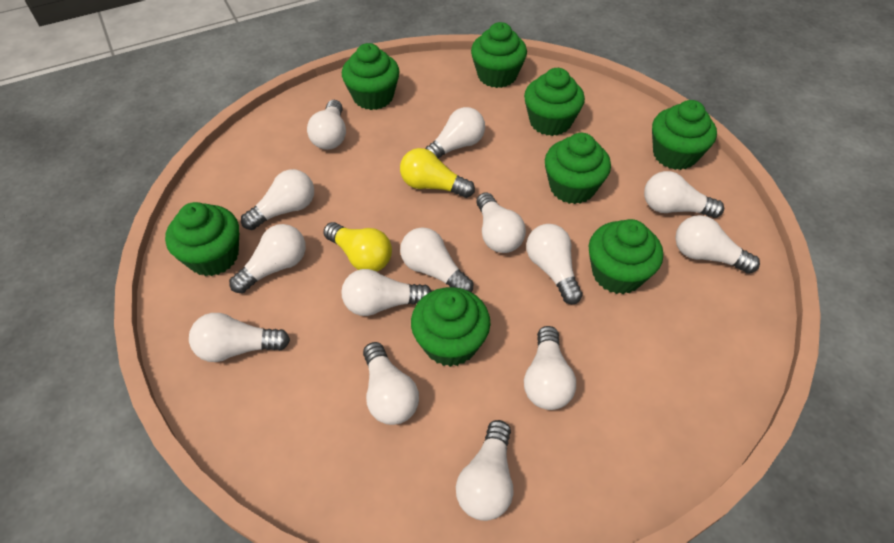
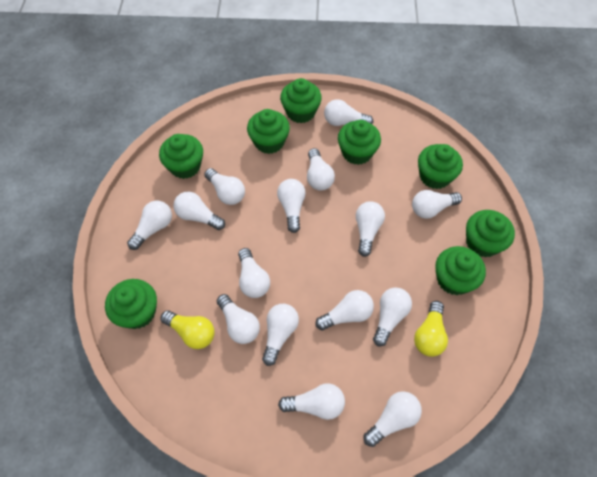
white light bulb: [189,313,290,362] [229,224,306,293] [241,169,314,230] [307,100,346,150] [341,269,432,316] [363,342,419,425] [400,228,473,292] [424,107,485,158] [456,420,513,521] [476,192,526,253] [524,326,576,410] [526,224,583,304] [644,171,724,218] [675,215,760,274] = 14 -> [127,201,172,250] [173,192,225,230] [204,168,245,205] [217,294,260,344] [238,248,270,298] [262,304,299,366] [277,179,306,233] [278,383,345,420] [307,148,335,191] [316,290,374,330] [324,99,373,126] [356,201,385,257] [364,391,422,447] [373,288,412,346] [412,190,462,219] = 15

